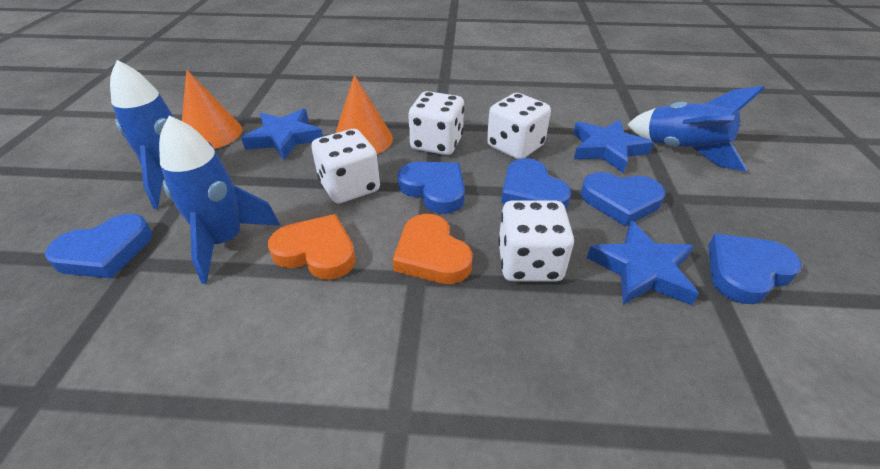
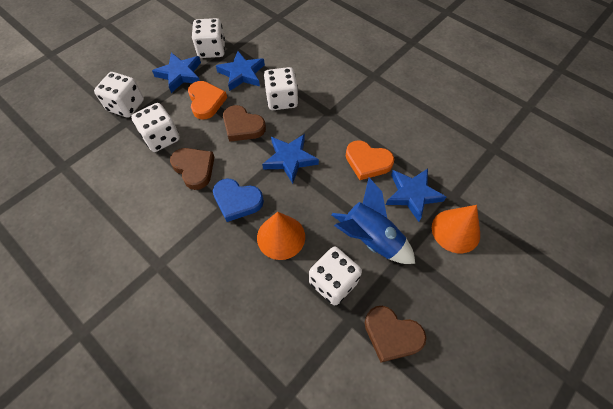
blue heart: [45,214,152,279] [397,162,465,214] [501,158,571,209] [581,172,665,226] [708,234,802,304] = 5 -> [213,179,264,222] = 1
blue rocket: [110,60,223,209] [159,115,280,284] [627,86,764,171] = 3 -> [331,178,415,264] = 1
blue star: [241,108,323,160] [573,119,654,173] [587,221,699,305] = 3 -> [152,53,201,93] [216,51,265,91] [262,134,319,184] [386,168,446,222] = 4
brown heart: none = 0 -> [170,148,214,190] [223,105,266,142] [365,306,426,363] = 3
white dice: [311,129,380,204] [408,91,464,155] [487,93,551,159] [498,200,574,282] = 4 -> [94,72,144,118] [131,103,180,152] [192,18,225,58] [264,67,298,110] [309,247,362,305] = 5

